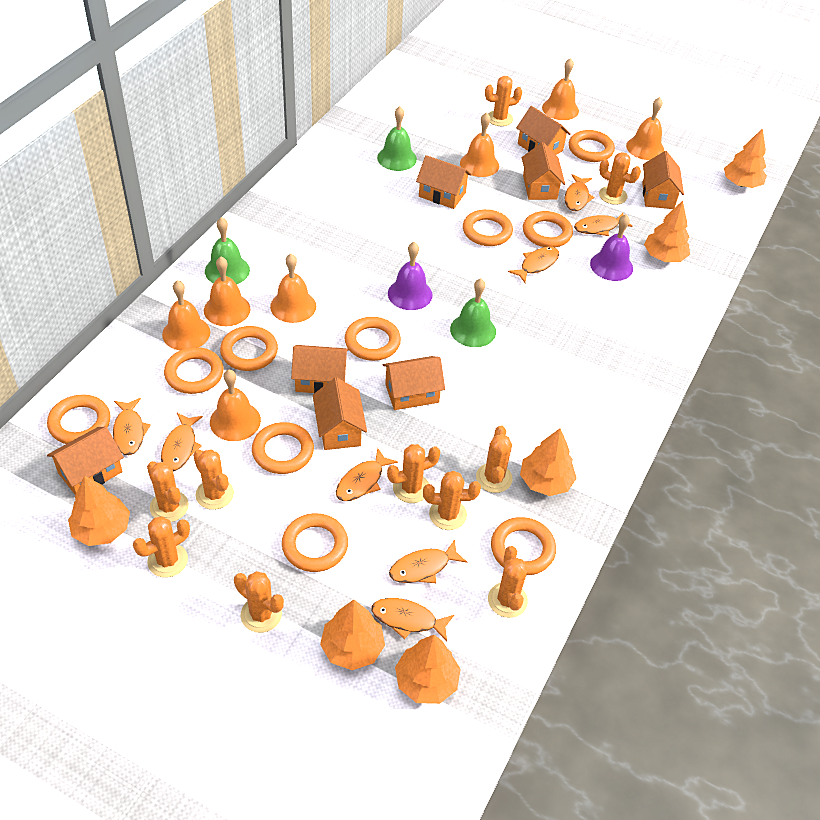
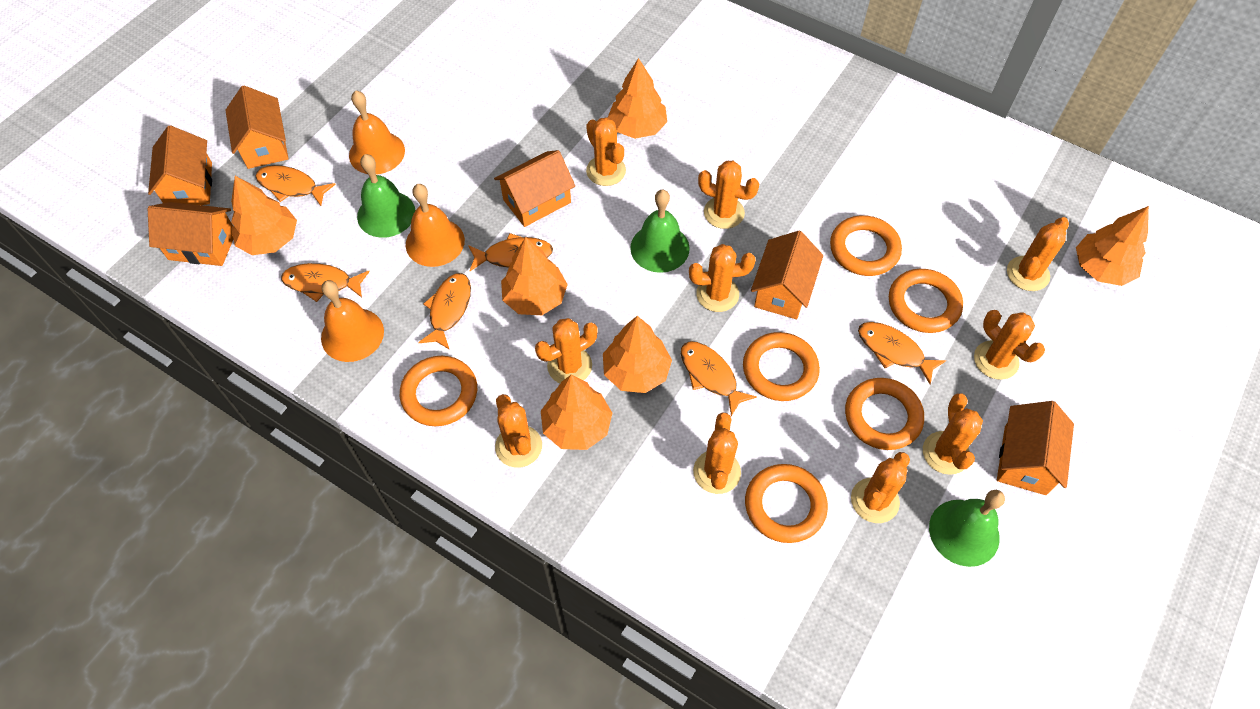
orange bell: [162,280,210,350] [204,257,251,326] [210,370,261,441] [270,254,316,323] [460,112,499,177] [542,58,579,120] [626,97,664,160] = 7 -> [321,280,384,362] [349,91,405,175] [406,184,465,267] = 3
orange fish: [113,398,151,455] [161,413,203,471] [336,447,398,501] [372,598,454,641] [389,539,467,583] [508,247,559,283] [565,174,594,211] [574,213,632,236] = 8 -> [256,165,336,206] [281,263,370,302] [418,273,471,350] [468,233,553,271] [681,341,757,416] [858,322,946,385] = 6
orange house: [47,427,124,495] [291,345,349,393] [313,377,367,450] [382,356,445,410] [416,155,472,209] [516,106,571,155] [522,142,565,200] [642,151,684,209] = 8 -> [147,202,233,266] [148,125,212,205] [225,85,289,169] [494,150,575,227] [751,231,823,319] [997,401,1074,495] = 6
orange ring: [47,394,111,444] [164,347,223,394] [220,326,278,371] [252,422,314,474] [282,513,348,572] [345,317,401,361] [463,209,513,246] [491,517,556,575] [523,211,573,247] [569,130,615,162] = 10 -> [400,356,477,426] [743,332,820,401] [745,464,828,543] [830,215,902,276] [845,378,924,450] [889,269,963,333] = 6
purple bell: [388,242,432,310] [590,214,633,281] = 2 -> none = 0

